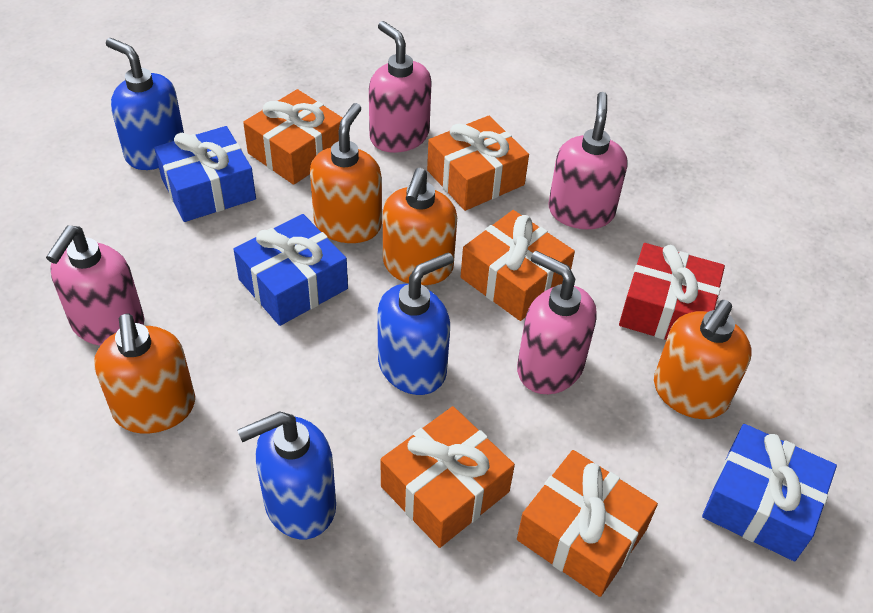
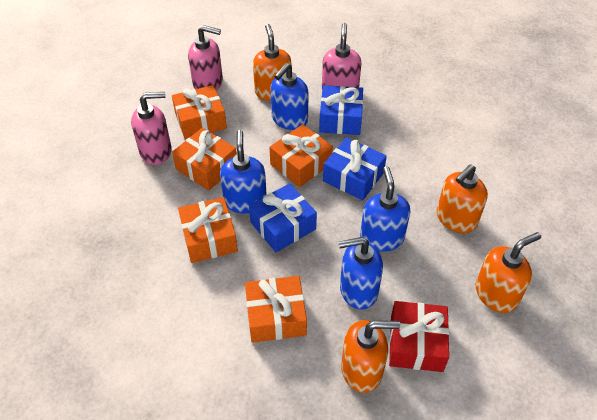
blue soap dispenser: [106,38,184,170] [237,411,336,539] [377,252,454,395] = 3 -> [220,130,267,213] [270,63,309,130] [338,237,383,309] [360,166,410,252] = 4
pink soap dispenser: [46,226,145,346] [369,21,432,153] [517,251,597,394] [548,92,627,229] = 4 -> [131,92,172,165] [188,25,223,90] [322,23,361,88] = 3

